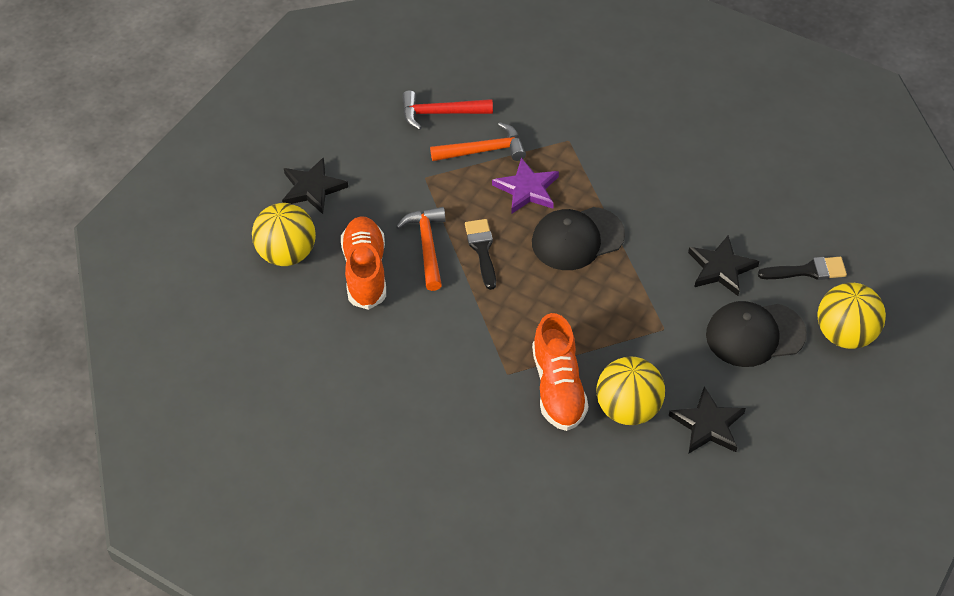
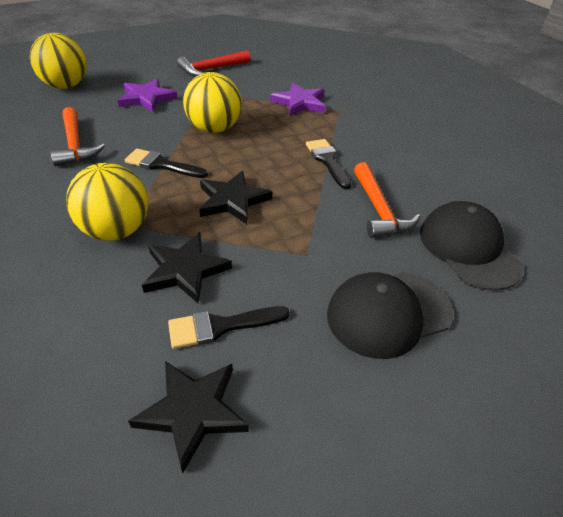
black brush: [465,219,496,290] [758,257,847,280] = 2 -> [125,148,208,178] [168,306,290,349] [306,139,352,189] = 3
orange shoe: [341,216,386,310] [532,313,589,431] = 2 -> none = 0
purple star: [492,158,559,213] = 1 -> [117,79,178,112] [270,83,325,116] = 2

